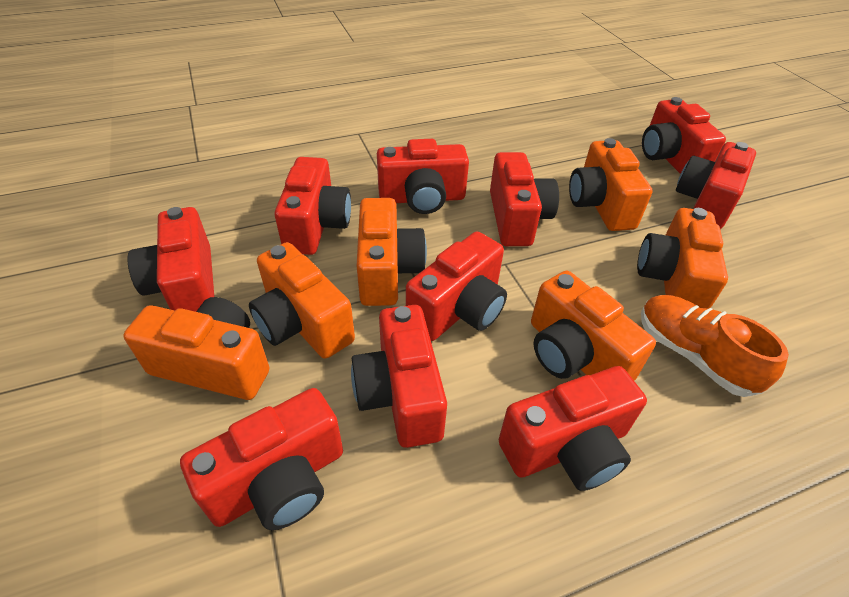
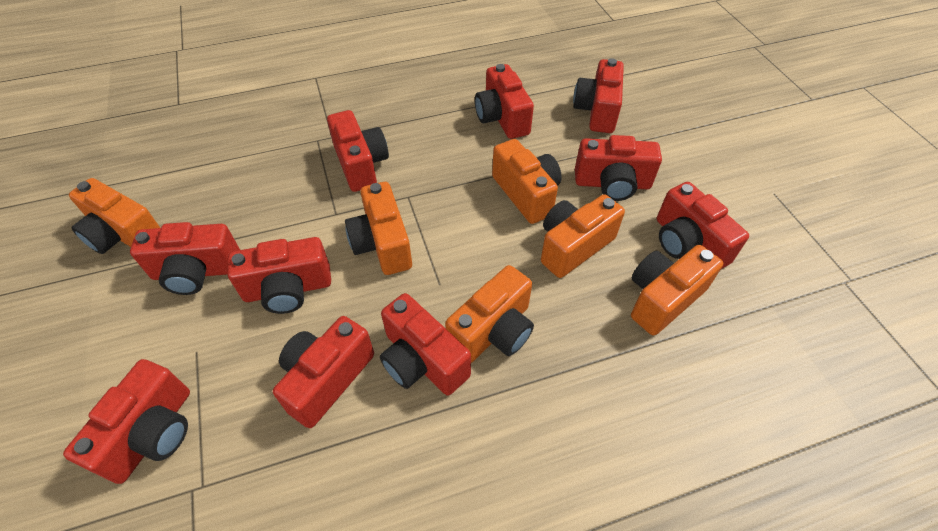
orange shoe: [641,295,789,397] = 1 -> none = 0

